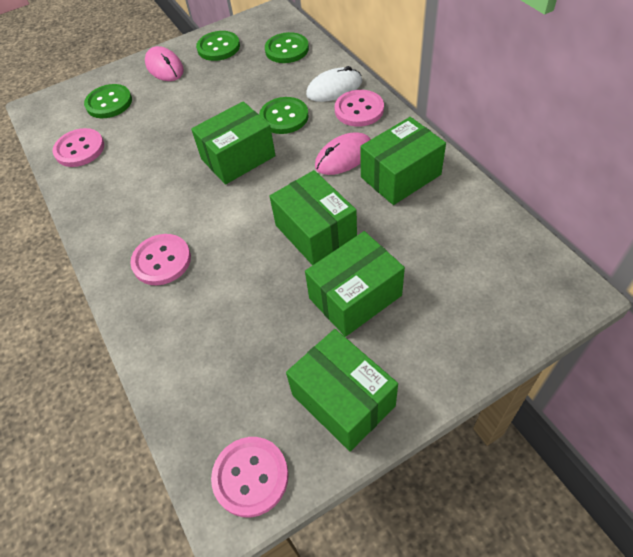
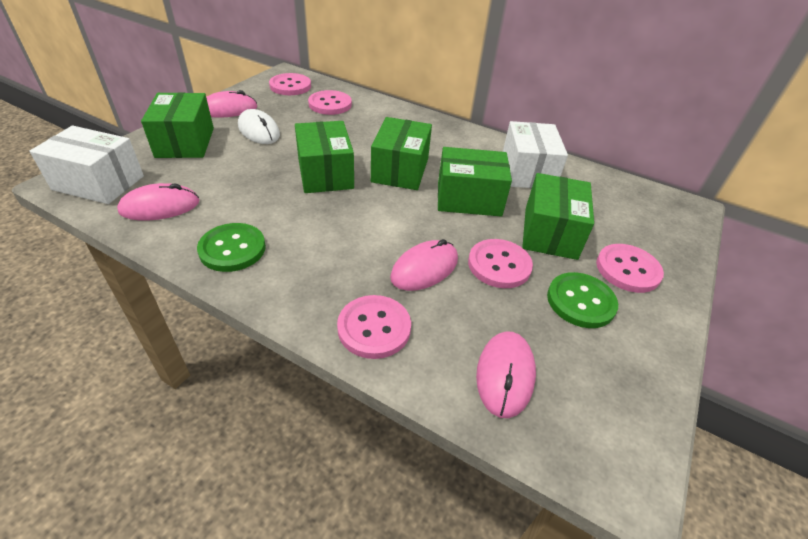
green button: [84,84,132,118] [196,31,240,61] [259,97,309,134] [265,32,309,63] = 4 -> [197,223,266,272] [547,272,618,328] = 2
pink button: [53,128,104,167] [130,234,191,285] [211,437,289,517] [335,90,384,127] = 4 -> [269,73,311,95] [308,90,352,115] [337,295,411,359] [468,239,533,288] [596,244,664,293] = 5
pink mouse: [145,46,184,81] [315,132,371,175] = 2 -> [117,183,200,221] [206,90,257,117] [390,239,458,291] [476,331,536,418] = 4
white box: none = 0 -> [29,126,144,204] [503,121,568,188] = 2

